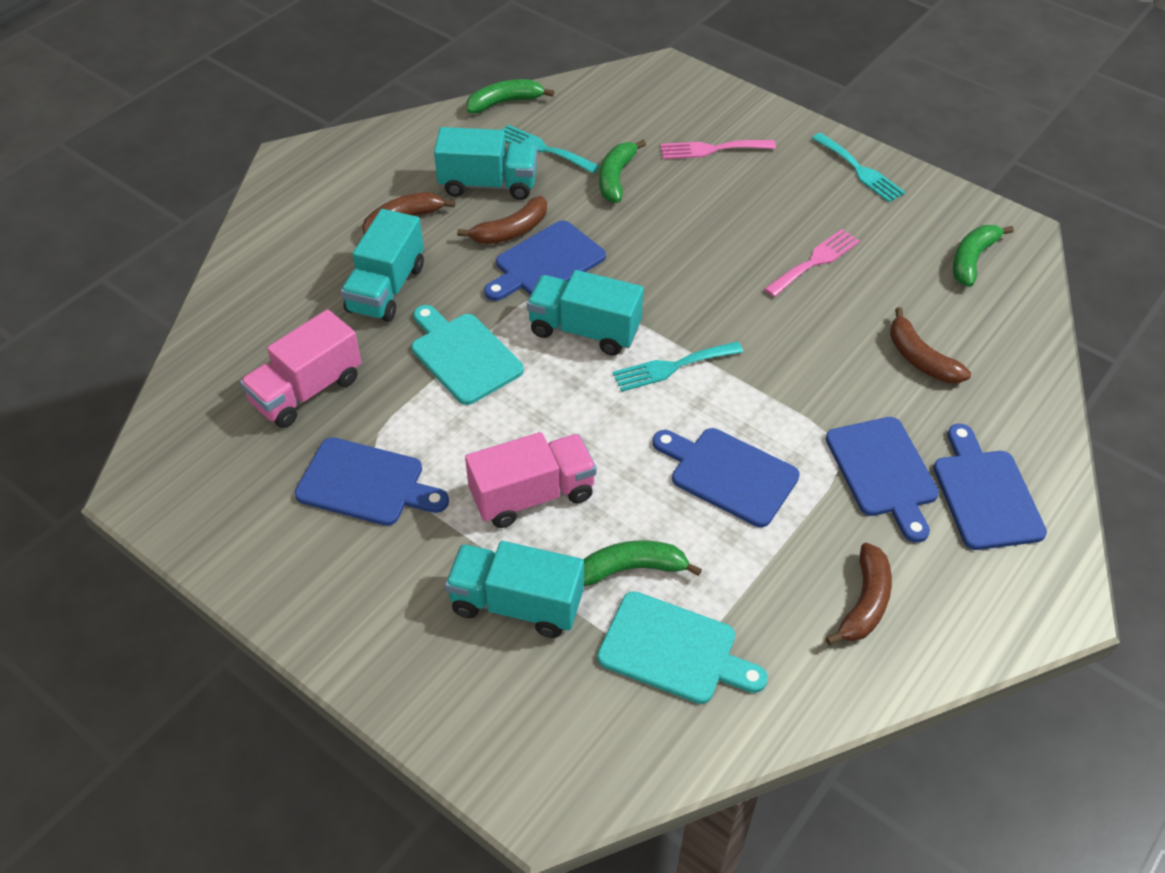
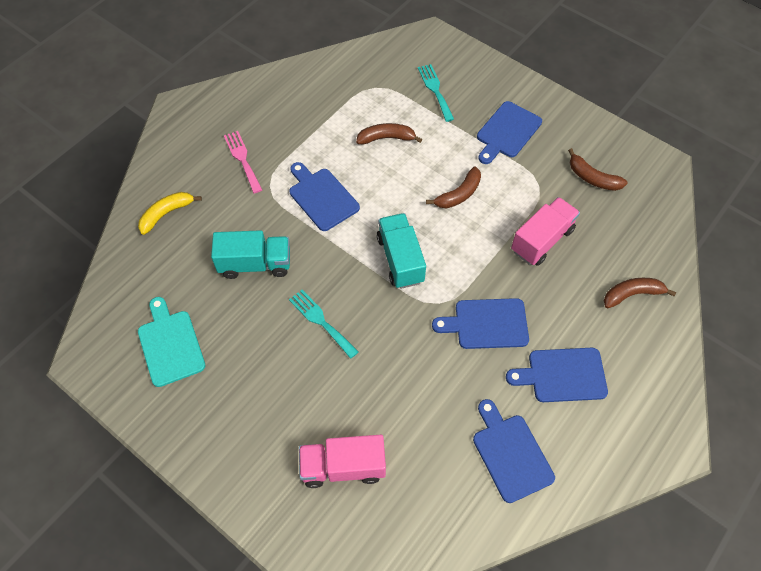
green banana: [466,79,554,113] [583,540,702,586] [599,140,646,203] [953,225,1014,287] = 4 -> none = 0
pink fork: [660,140,776,159] [764,229,860,297] = 2 -> [224,131,262,193] = 1
turquoise cutting board: [412,305,524,405] [597,591,768,704] = 2 -> [138,297,206,387] = 1
turquoise fork: [502,124,600,173] [612,341,743,392] [812,133,905,202] = 3 -> [289,290,358,359] [418,64,454,122] = 2
turquoise truck: [341,209,424,322] [434,127,537,200] [445,541,584,638] [527,270,644,356] = 4 -> [211,230,290,279] [377,213,426,289] = 2
yellow banana: none = 0 -> [138,192,202,235] = 1

